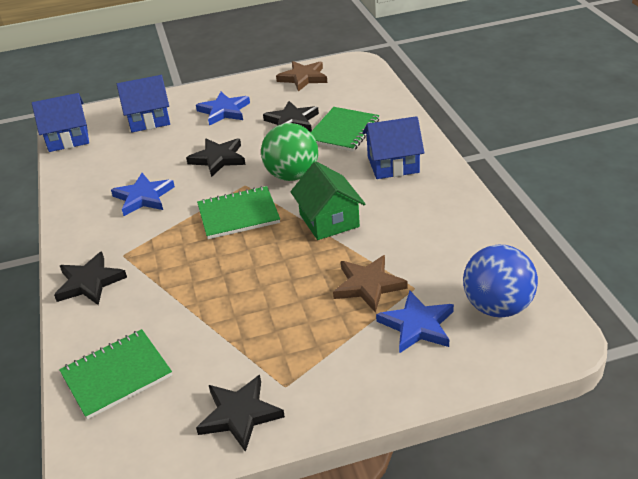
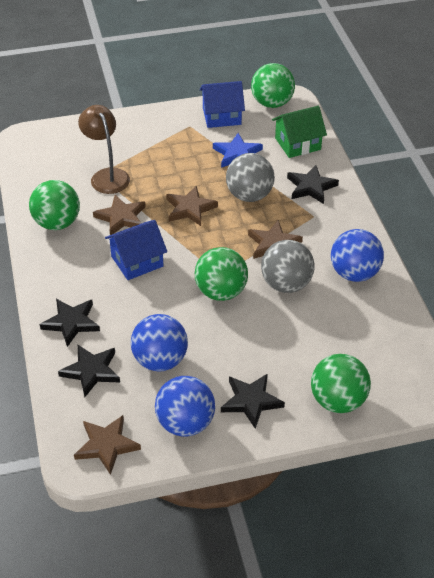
blue ball: [463,245,538,318] = 1 -> [131,314,188,371] [155,376,215,437] [331,229,384,282] = 3
blue house: [32,93,89,152] [117,75,170,132] [363,116,424,179] = 3 -> [105,220,167,280] [200,81,245,128] = 2
blue star: [111,173,175,216] [196,92,250,126] [376,290,454,353] = 3 -> [213,133,263,168] = 1
brown lamp: none = 0 -> [78,105,130,194] = 1
brown star: [276,61,327,92] [333,255,407,313] = 2 -> [74,415,141,475] [93,195,146,235] [166,186,218,226] [248,220,303,259] = 4
green ball: [261,123,318,181] = 1 -> [29,180,80,230] [195,247,248,301] [251,63,295,108] [311,354,371,413] = 4
green notebook: [59,329,172,420] [197,186,280,239] [311,107,380,152] = 3 -> none = 0
grey ball: none = 0 -> [226,153,275,202] [261,240,315,293] = 2

